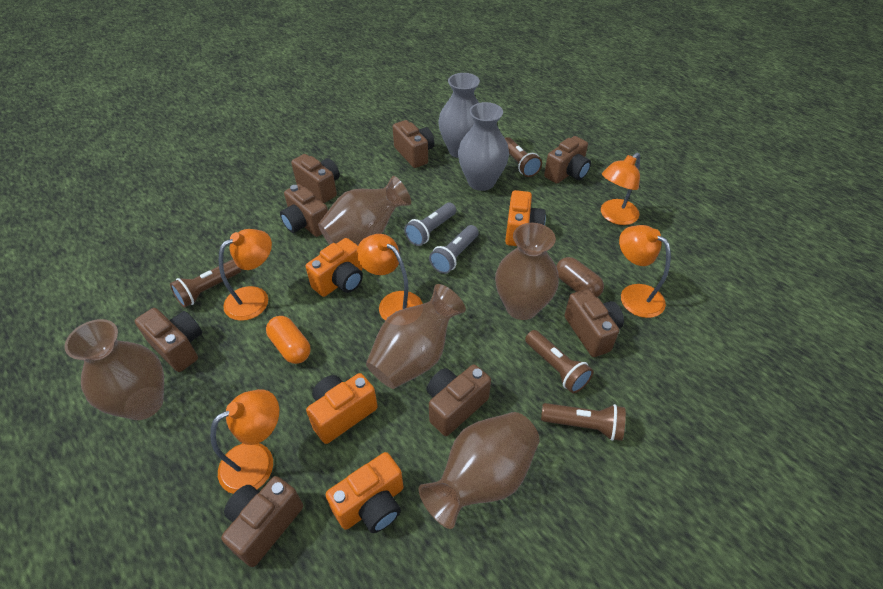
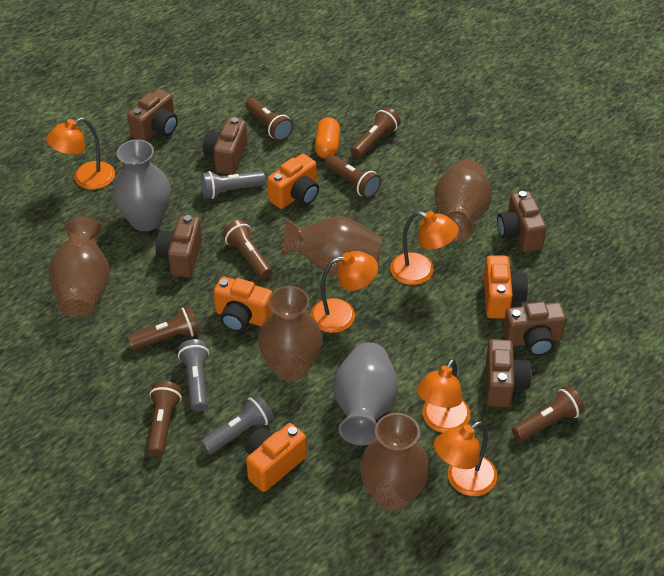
brown camera: [135,308,202,372] [221,476,303,567] [280,184,328,237] [291,154,340,203] [393,120,434,168] [426,364,491,436] [544,136,591,183] [564,289,624,357] = 8 -> [127,88,178,141] [156,215,202,277] [203,117,247,175] [486,339,532,407] [497,191,546,252] [503,302,566,356] = 6
brown capsule: [556,257,604,298] = 1 -> none = 0
brown flashlight: [170,259,242,308] [505,137,542,177] [525,330,594,393] [541,403,626,441] = 4 -> [127,306,200,350] [147,381,182,457] [222,220,272,279] [245,98,293,141] [325,155,381,198] [351,107,401,158] [512,386,585,441] = 7
grey flashlight: [404,202,456,246] [429,225,479,274] = 2 -> [178,339,209,412] [201,171,266,199] [201,394,274,454] = 3

